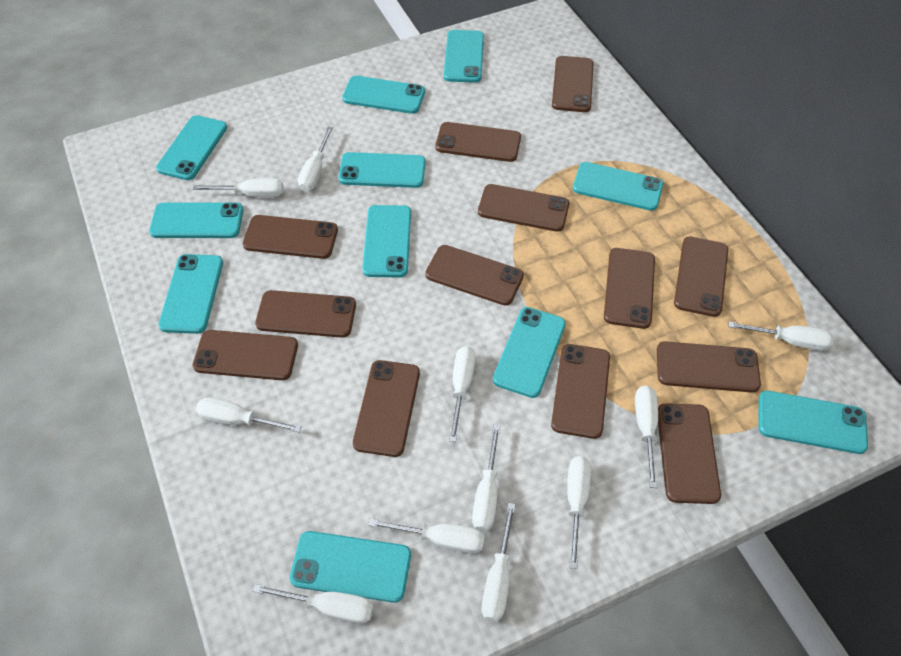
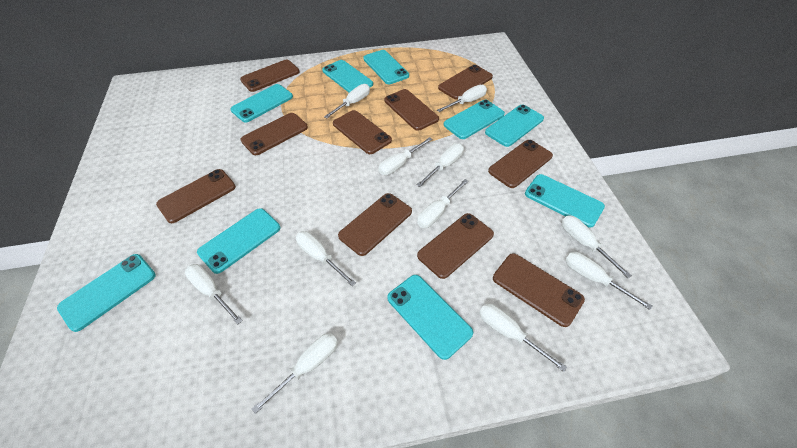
brown phone: [193,330,298,380] [243,215,338,259] [255,290,356,338] [353,360,420,457] [425,245,524,306] [436,122,521,162] [478,184,569,232] [551,344,610,439] [552,56,594,112] [604,248,655,329] [657,341,761,393] [658,403,721,504] [674,237,728,317] = 13 -> [156,169,236,223] [240,60,299,92] [241,113,308,155] [333,110,392,154] [338,193,412,256] [384,89,439,131] [417,213,494,279] [438,65,493,100] [488,140,553,188] [493,253,585,327] = 10
turquoise phone: [149,202,243,238] [156,115,227,180] [158,254,223,334] [290,531,411,603] [339,152,425,188] [342,76,425,114] [362,205,411,277] [444,30,484,83] [493,307,566,398] [573,162,663,211] [758,391,868,454] = 11 -> [57,254,156,332] [197,208,280,274] [230,84,293,123] [322,60,373,93] [363,50,409,84] [387,275,473,360] [444,100,505,139] [485,105,544,147] [525,174,605,228] = 9

